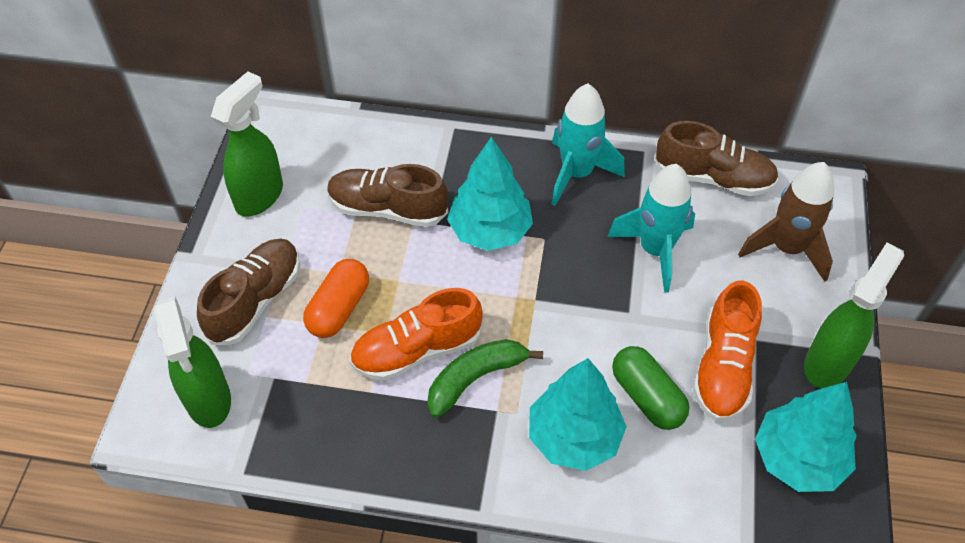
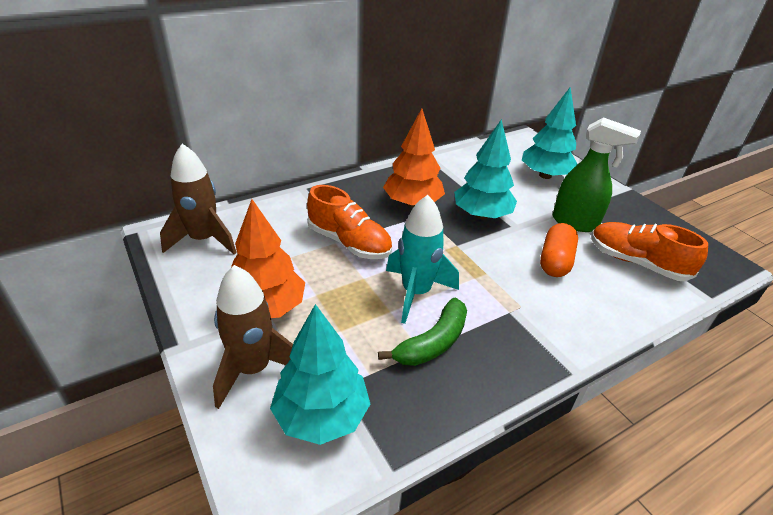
brown rocket: [738,162,834,282] = 1 -> [160,144,237,255] [213,265,293,409] = 2
brown shoe: [197,238,300,345] [327,164,448,227] [655,121,779,196] = 3 -> none = 0
green capsule: [612,346,689,430] = 1 -> none = 0
green spray bottle: [154,296,231,428] [211,71,283,216] [804,243,904,388] = 3 -> [553,117,641,232] = 1
orange tree: none = 0 -> [231,199,305,318] [383,108,445,207] = 2
turquoise rocket: [551,84,625,206] [607,164,695,293] = 2 -> [386,195,459,324] = 1

